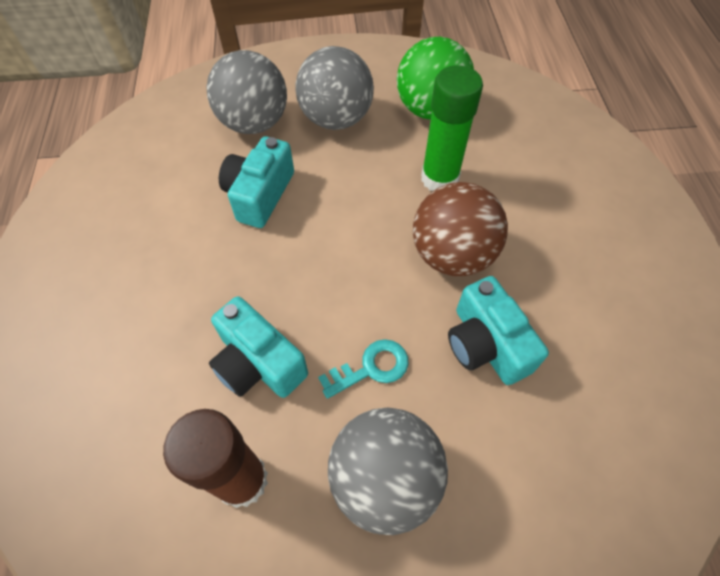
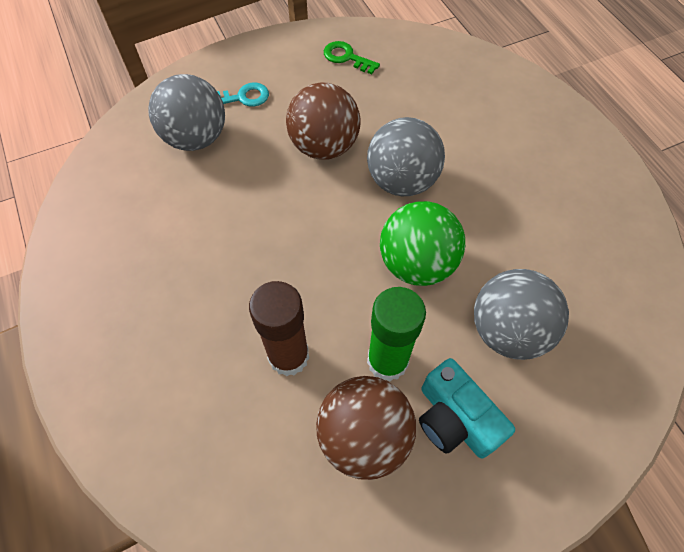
brown ball: [413,182,508,276] = 1 -> [286,82,361,160] [316,376,416,480] = 2
green key: none = 0 -> [324,41,380,74] = 1
turquoise camera: [209,296,308,398] [219,136,294,228] [448,276,549,385] = 3 -> [419,358,515,458] = 1

